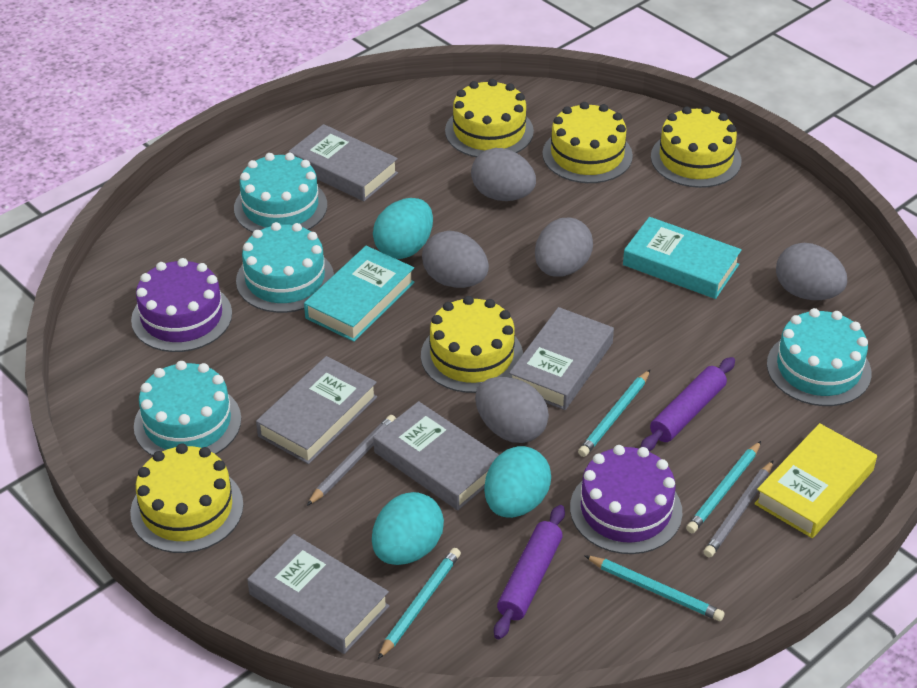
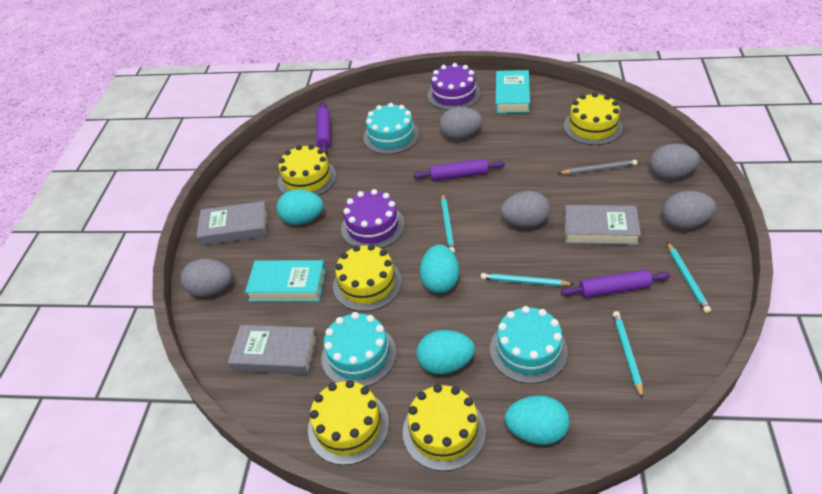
grey book: [247,534,389,654] [256,356,377,464] [289,124,398,201] [373,401,499,510] [509,307,614,410] = 5 -> [196,201,268,246] [228,325,317,375] [564,205,641,245] = 3
grey pencil: [307,415,396,506] [704,461,773,558] = 2 -> [559,160,637,175] = 1
purple rolling pin: [494,505,565,639] [640,357,735,451] = 2 -> [316,102,331,154] [413,159,505,181] [561,270,670,298] = 3
turquoise cake: [134,361,241,456] [234,153,327,233] [236,222,334,313] [767,308,871,406] = 4 -> [321,312,396,387] [363,103,419,154] [490,306,568,384] = 3
turquoise egg: [372,492,444,565] [373,198,433,259] [484,446,551,518] = 3 -> [277,189,323,225] [417,330,475,374] [420,245,459,293] [505,395,570,445] = 4
yellow book: [754,423,877,538] = 1 -> none = 0

